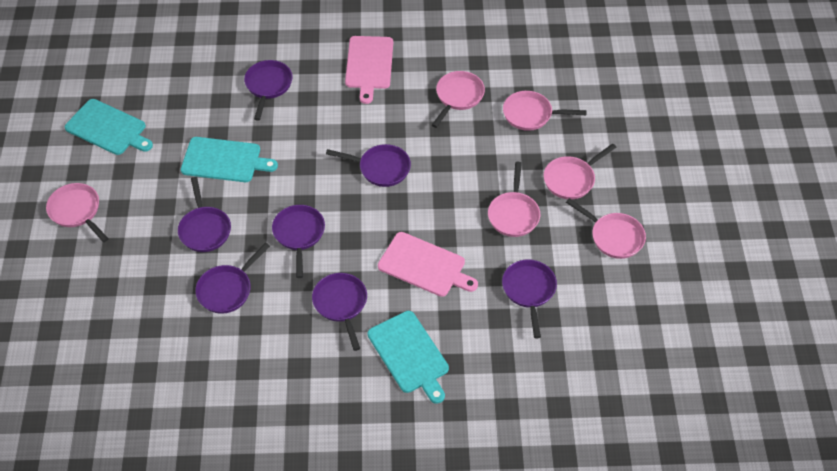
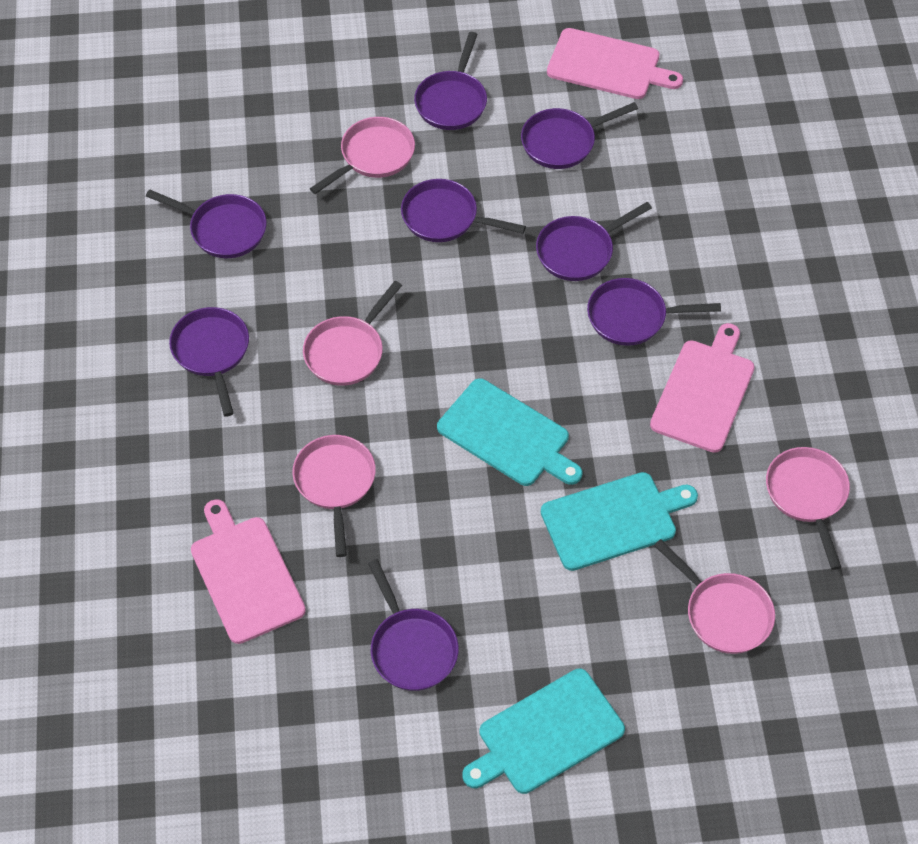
pink cutting board: [345,36,393,104] [378,232,478,297] = 2 -> [191,499,306,644] [547,28,683,99] [650,323,755,453] = 3
pink pan: [46,183,109,242] [432,71,485,128] [488,162,540,237] [503,91,587,131] [544,144,617,199] [566,198,646,259] = 6 -> [292,435,376,557] [303,281,402,386] [310,117,415,194] [654,539,775,654] [766,447,850,570] = 5
purple pan: [178,177,231,252] [195,243,270,314] [244,60,293,121] [272,205,325,278] [312,273,367,351] [326,144,411,187] [502,259,557,338] = 7 -> [146,189,267,258] [169,307,249,417] [368,559,459,691] [401,179,526,242] [414,32,487,130] [521,102,638,169] [536,202,652,281] [587,278,721,346] = 8

